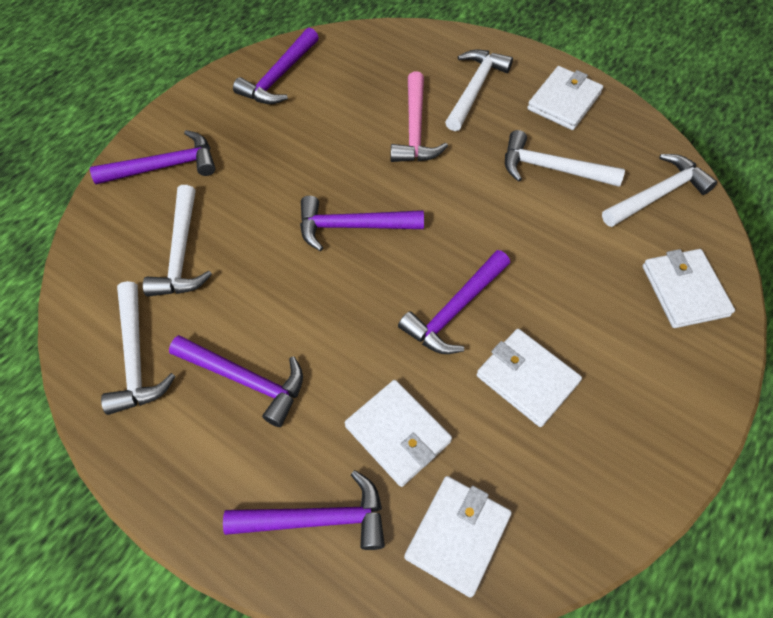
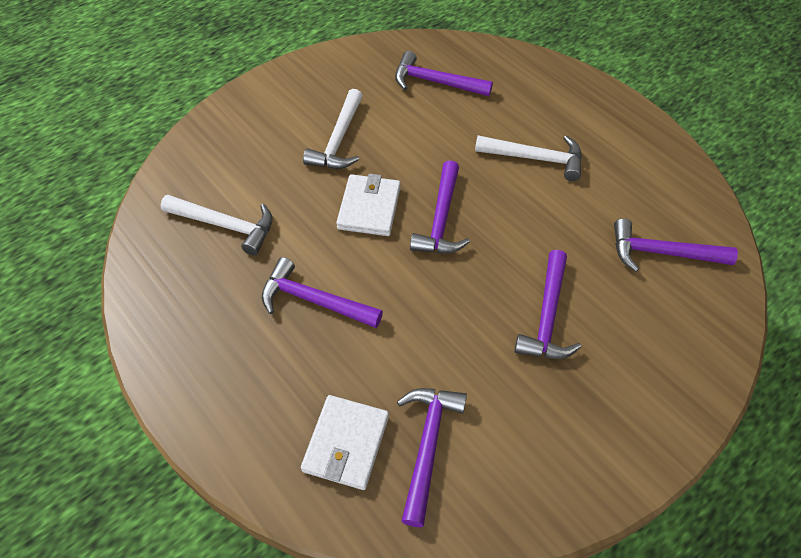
pink hammer: [391,72,448,162] = 1 -> none = 0
white hammer: [101,281,175,415] [143,185,212,297] [445,49,513,131] [505,130,625,187] [602,154,717,227] = 5 -> [161,195,273,255] [303,89,363,169] [475,135,582,181] = 3
white wallet: [345,380,452,487] [404,476,512,598] [477,329,582,427] [527,66,603,130] [642,249,735,328] = 5 -> [301,395,389,490] [336,174,401,236] = 2

